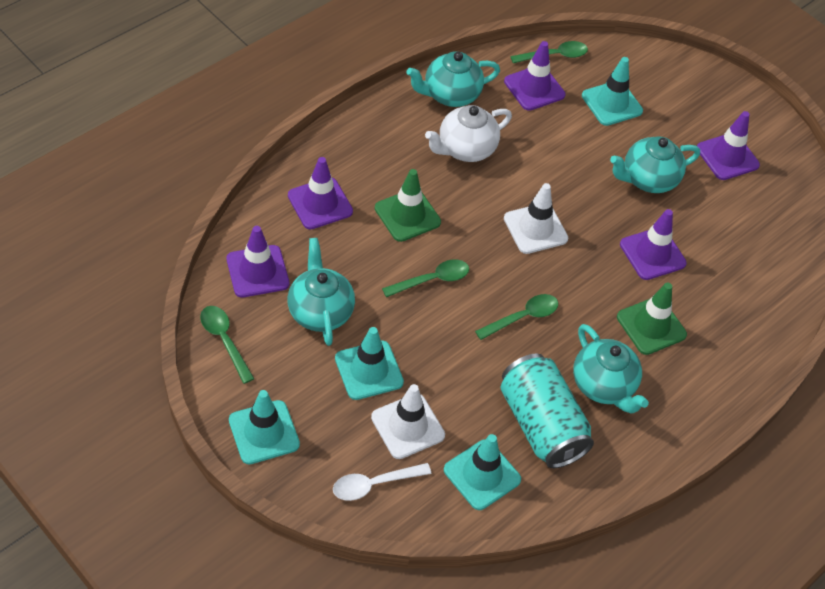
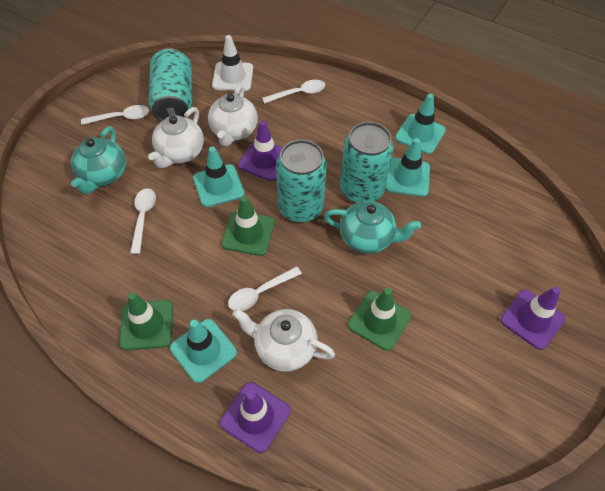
green spoon: [200,306,254,384] [382,259,469,297] [475,294,558,340] [510,41,588,63] = 4 -> none = 0
green traffic cone: [375,169,441,242] [617,282,687,355] = 2 -> [119,292,173,350] [221,196,275,256] [348,288,411,351] = 3
purple traffic cone: [227,226,289,297] [288,157,353,229] [504,41,565,111] [620,209,687,280] [697,111,760,180] = 5 -> [220,382,291,453] [238,120,282,181] [500,287,565,350] = 3
turquoise can: [501,354,594,468] = 1 -> [149,48,192,122] [276,140,327,223] [340,122,394,203] = 3
turquoise teapot: [287,238,355,346] [406,51,500,107] [573,324,649,414] [610,136,700,193] = 4 -> [71,126,126,194] [324,201,421,254] = 2
white spoon: [333,463,431,501] = 1 -> [81,105,149,125] [130,188,156,254] [228,266,302,311] [262,80,325,104] = 4
white teapot: [425,105,512,162] = 1 -> [148,107,204,168] [208,85,258,147] [232,309,335,372] = 3
white traffic cone: [371,384,445,459] [504,183,568,254] = 2 -> [212,35,253,91] = 1

